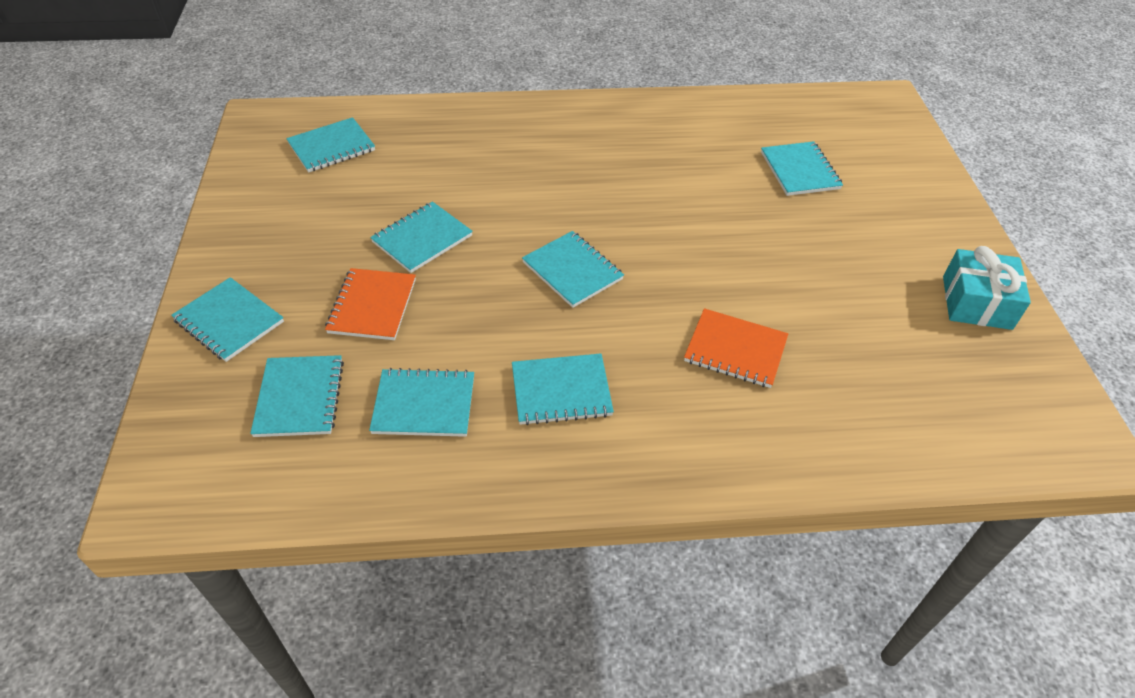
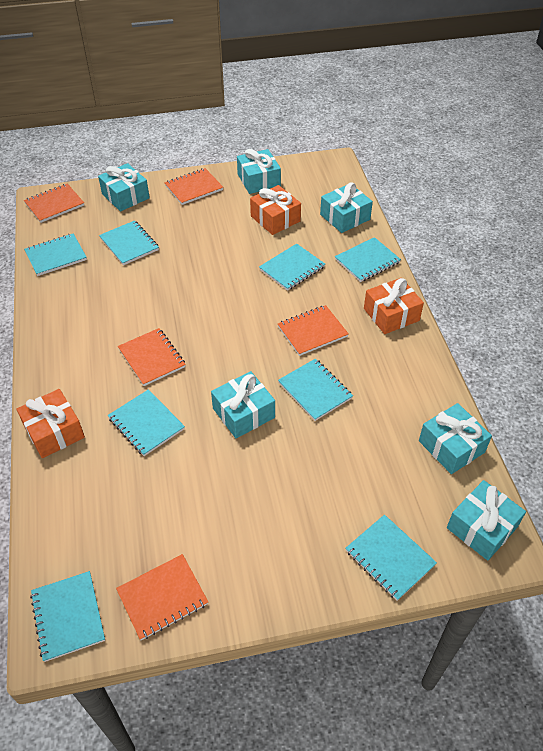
orange gift: none = 0 -> [16,389,85,458] [250,185,301,235] [364,278,424,334] = 3
orange notebook: [325,268,416,340] [684,308,788,388] = 2 -> [24,184,84,223] [116,554,208,640] [118,328,186,386] [165,168,223,205] [278,305,349,356] = 5
turquoise gift: [943,246,1031,330] = 1 -> [98,163,150,211] [211,371,275,438] [237,149,281,194] [320,182,373,233] [419,403,492,474] [447,480,526,561] = 6

